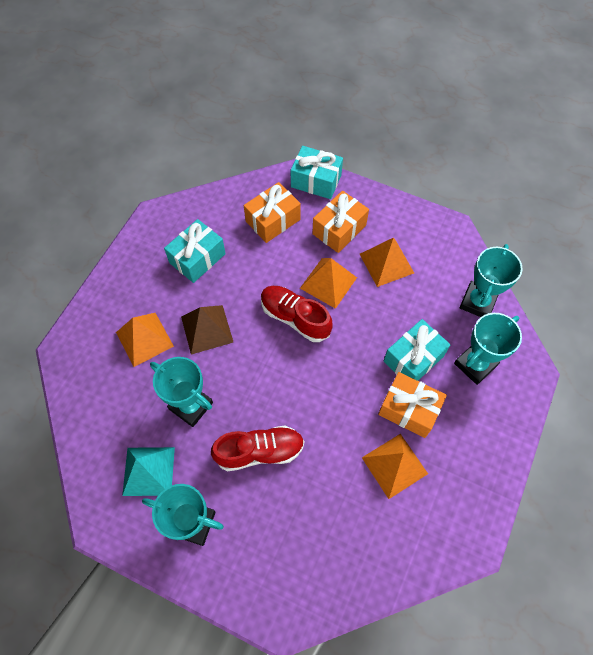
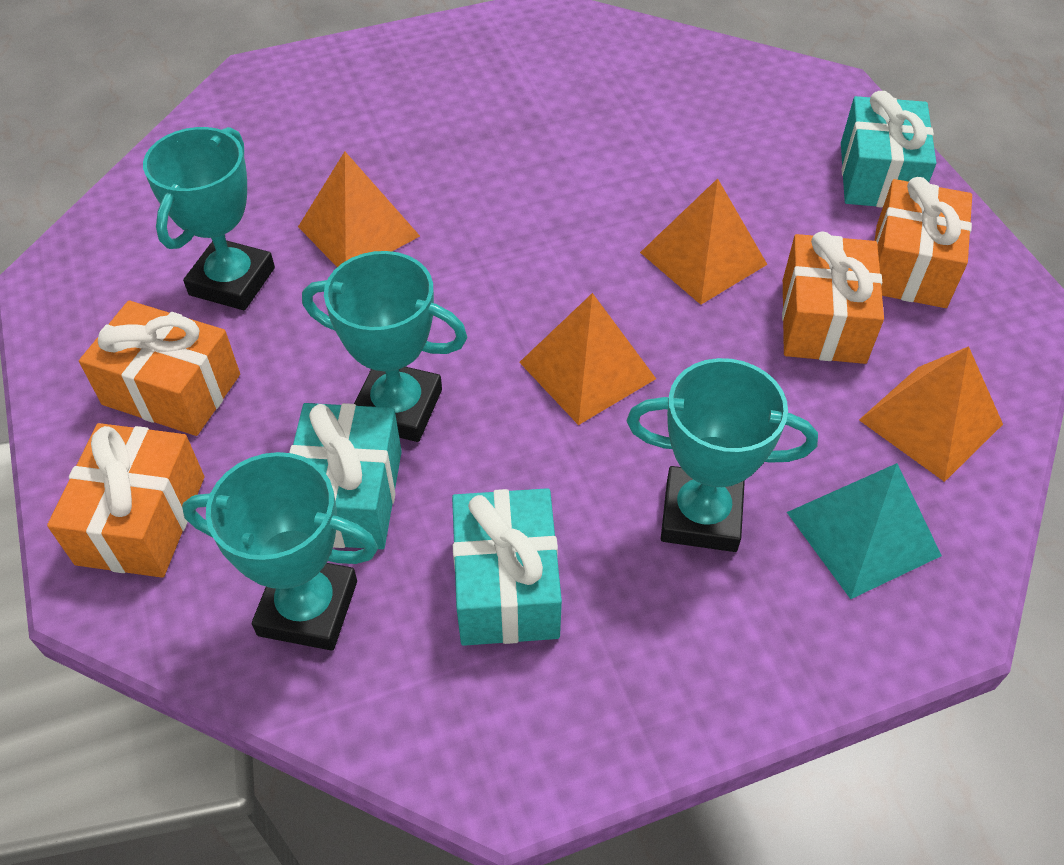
brown pyramid: [181,305,233,354] = 1 -> none = 0
orange gift: [244,182,301,243] [312,191,369,253] [378,372,447,438] = 3 -> [47,423,204,578] [79,301,240,436] [782,232,884,364] [874,177,972,308] = 4
red shoe: [211,426,305,471] [261,286,333,342] = 2 -> none = 0

